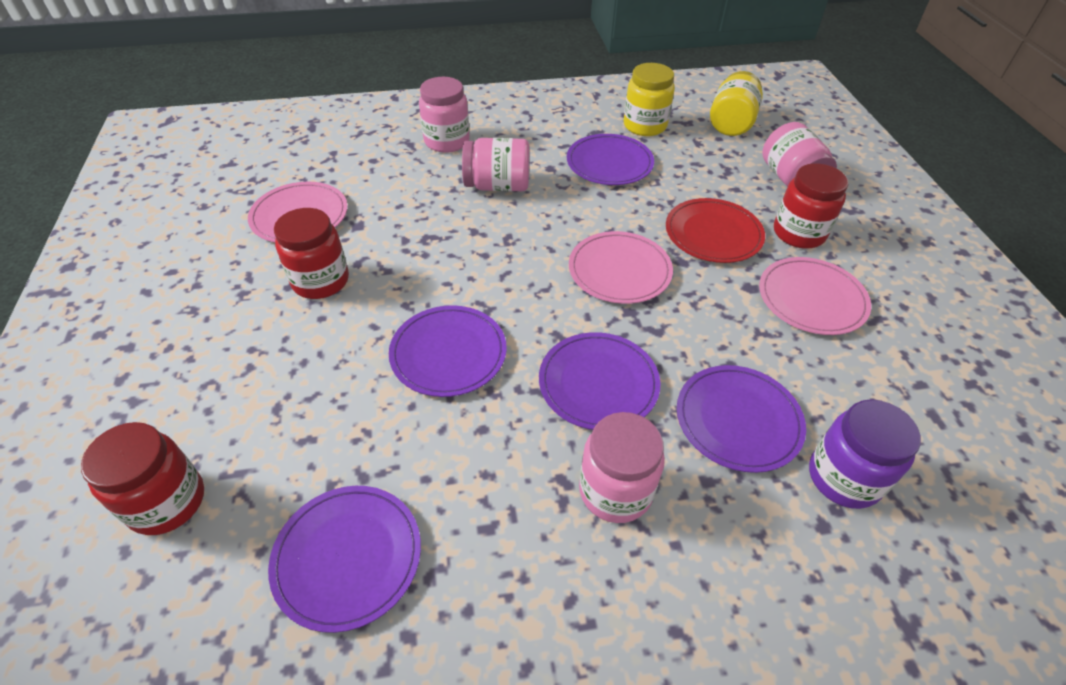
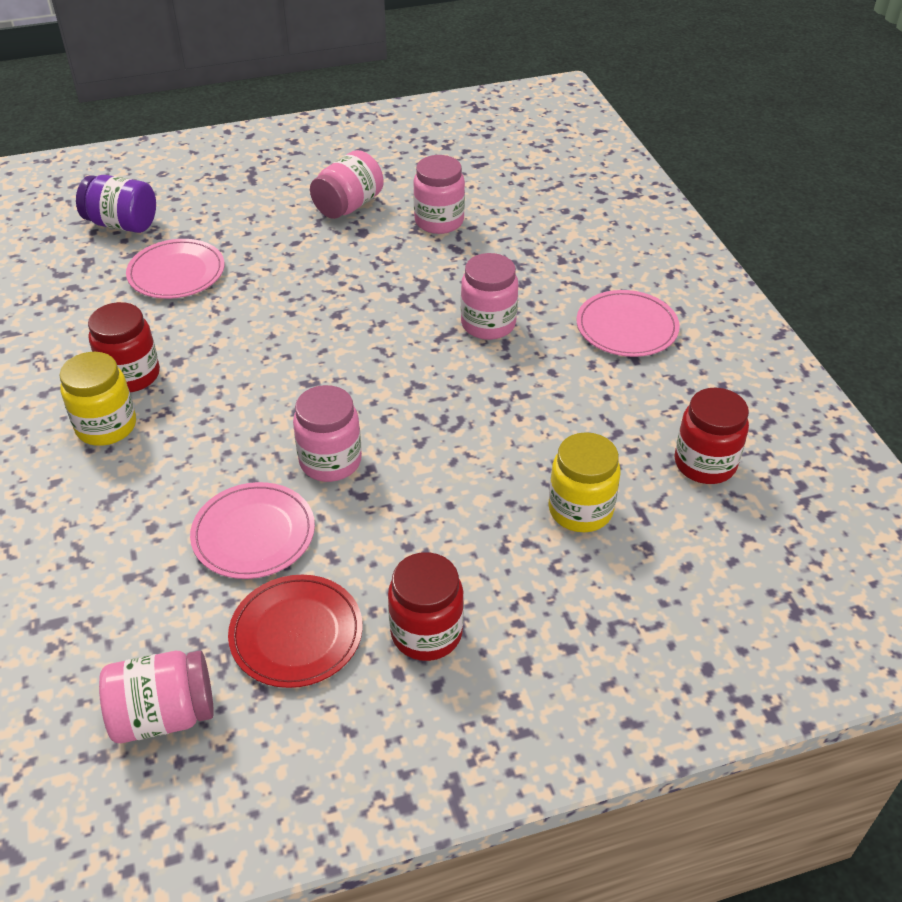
pink jar: [419,77,470,153] [462,138,529,192] [579,412,665,523] [762,122,837,187] = 4 -> [99,651,214,743] [293,385,362,482] [310,150,384,219] [413,155,465,234] [461,253,518,340] = 5
purple plate: [268,486,421,633] [389,305,507,397] [539,332,660,430] [567,134,654,185] [677,365,806,473] = 5 -> none = 0

